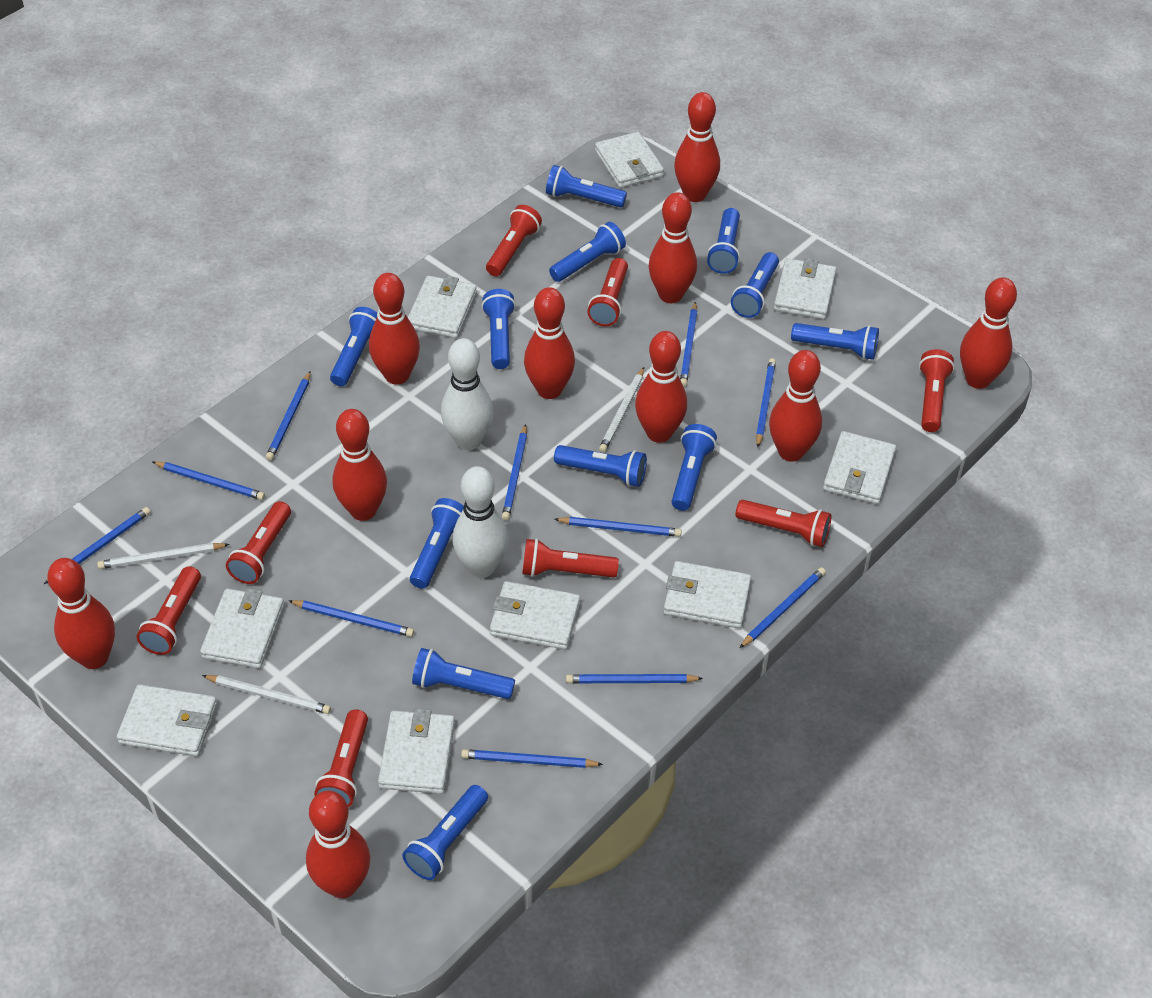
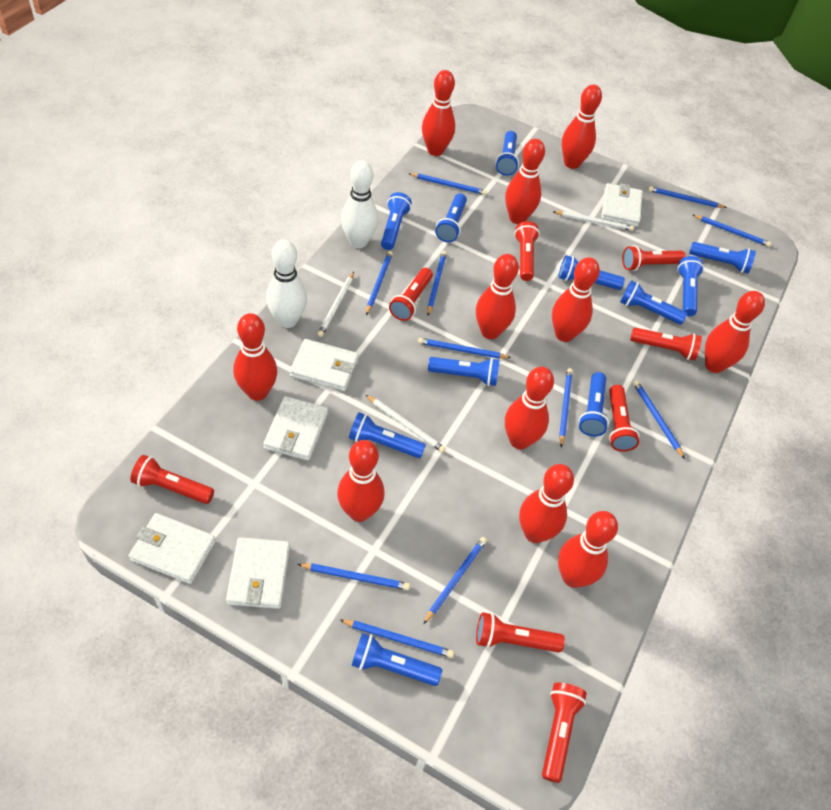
blue flashlight: [330,307,377,386] [402,785,488,880] [410,498,464,589] [412,648,515,699] [481,289,516,369] [546,165,627,208] [549,222,626,282] [554,445,647,487] [671,424,717,511] [707,208,740,274] [731,252,779,318] [791,323,879,360] = 12 -> [349,412,426,458] [351,633,442,686] [381,192,412,250] [428,357,499,386] [435,193,467,242] [496,131,519,176] [559,255,625,290] [579,372,609,437] [620,280,687,325] [677,256,704,316] [689,242,756,273] = 11
red bowling pin: [47,558,115,669] [306,791,370,898] [332,409,387,521] [369,273,420,385] [524,287,575,399] [635,331,687,443] [648,192,697,303] [674,92,720,202] [769,350,822,462] [960,277,1017,389] = 10 -> [233,313,277,401] [337,440,385,522] [422,70,455,156] [476,254,519,339] [505,139,545,224] [505,367,554,449] [519,464,574,543] [552,257,600,342] [558,511,618,588] [562,84,602,169] [705,291,765,373] = 11
white wallet: [117,684,217,756] [200,588,284,668] [378,708,455,794] [408,276,477,338] [490,581,580,650] [595,132,664,188] [663,561,751,629] [774,258,836,319] [823,431,896,504] = 9 -> [129,513,216,584] [226,537,290,609] [263,396,328,461] [290,339,359,391] [601,183,642,227] = 5

